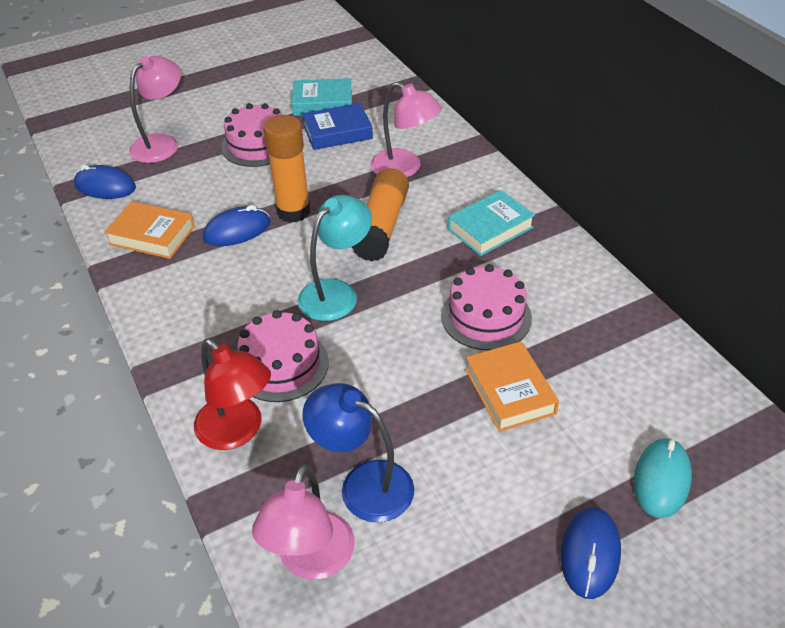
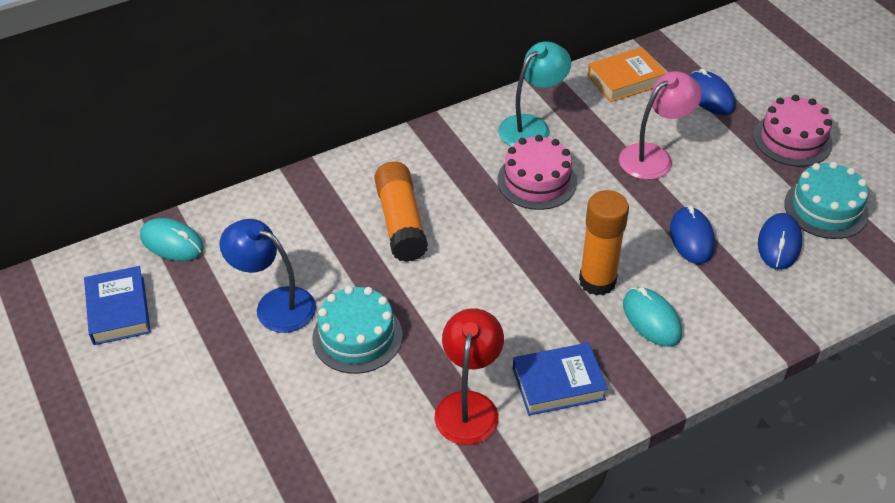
blue book: [302,103,373,150] = 1 -> [84,266,151,345] [513,343,608,416] = 2
orange book: [104,201,195,259] [465,341,559,432] = 2 -> [588,47,666,102] = 1
pink cake: [221,103,282,167] [237,310,329,402] [441,264,532,351] = 3 -> [497,135,577,210] [754,95,833,167] = 2
pink lamp: [129,56,181,163] [252,465,355,580] [371,82,442,177] = 3 -> [619,71,702,180] = 1
turquoise book: [292,78,352,116] [448,190,535,256] = 2 -> none = 0
turquoise cake: none = 0 -> [312,286,403,374] [784,162,869,239] = 2
turquoise mouse: [634,438,692,518] = 1 -> [140,218,204,261] [623,287,682,347] = 2

